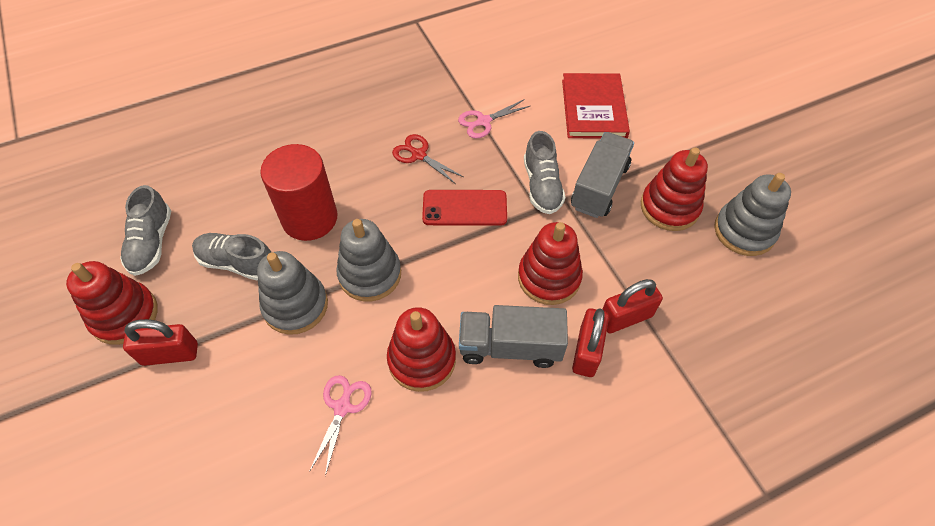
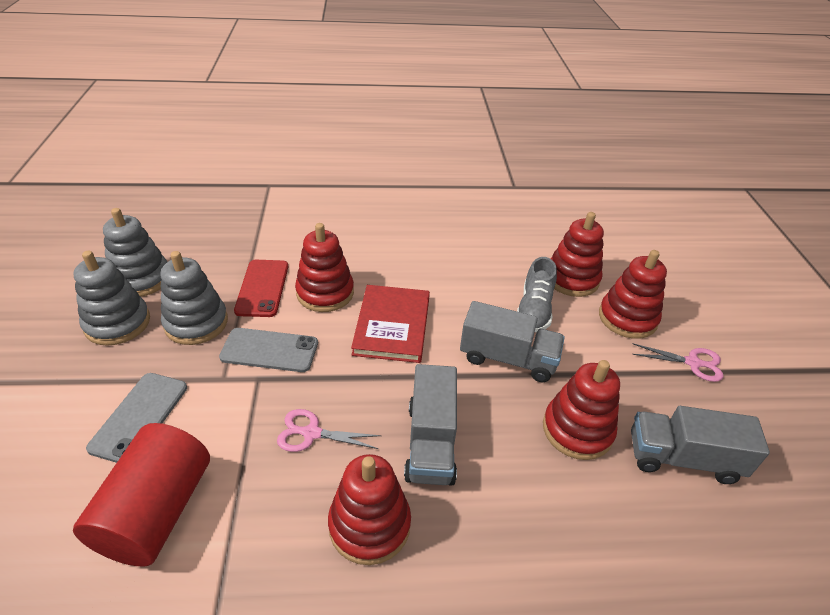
grey phone: none = 0 -> [86,373,187,463] [219,328,318,372] = 2
grey shoe: [120,185,171,276] [192,233,272,281] [524,131,566,214] = 3 -> [517,257,557,332] = 1
grey truck: [459,305,568,368] [571,132,634,218] = 2 -> [404,364,457,486] [460,301,565,382] [631,406,770,484] = 3
red padlock: [123,319,198,366] [572,308,609,377] [602,279,663,334] = 3 -> none = 0
red scissors: [392,134,464,184] = 1 -> none = 0
red stacking toy: [66,261,158,345] [387,307,456,392] [518,222,583,305] [641,147,708,231] = 4 -> [295,223,354,312] [328,454,411,565] [543,360,620,460] [551,212,604,297] [599,250,667,339] = 5

